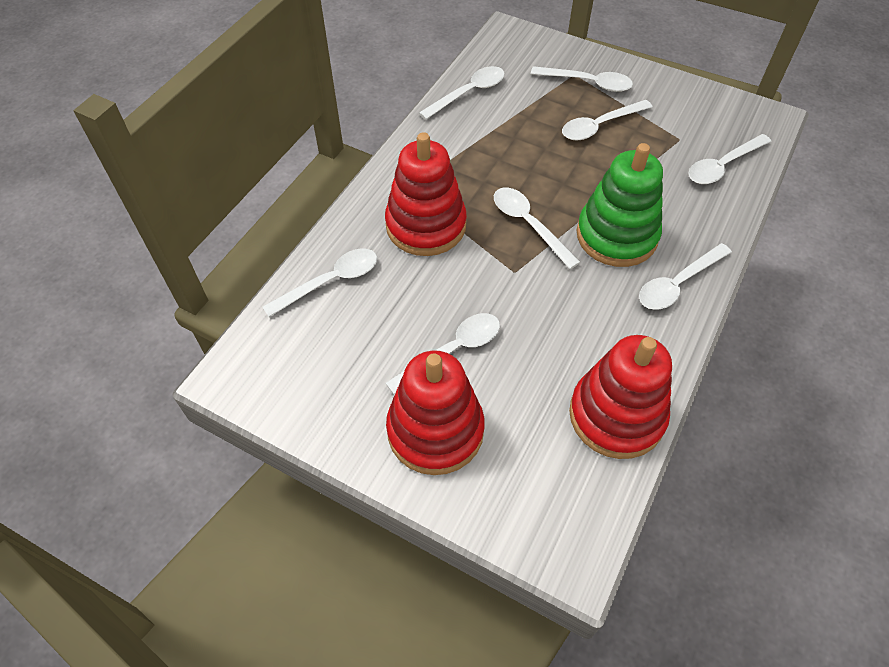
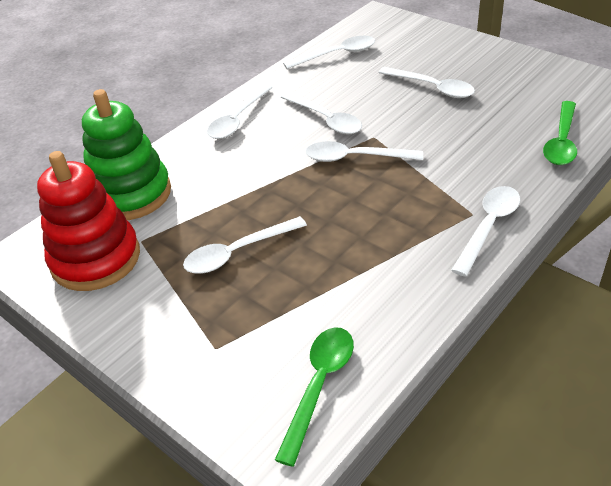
green spoon: none = 0 -> [275,327,354,467] [543,101,577,165] = 2
red stacking toy: [385,132,467,256] [386,351,485,475] [569,335,672,459] = 3 -> [37,151,140,291] = 1
white spoon: [263,248,377,317] [385,313,500,395] [419,66,505,120] [494,188,580,269] [531,66,633,92] [562,100,652,141] [639,243,732,310] [688,134,771,184] = 8 -> [183,216,307,274] [207,84,273,139] [281,92,362,134] [283,36,375,69] [305,141,423,162] [379,67,475,98] [451,186,520,277] = 7

